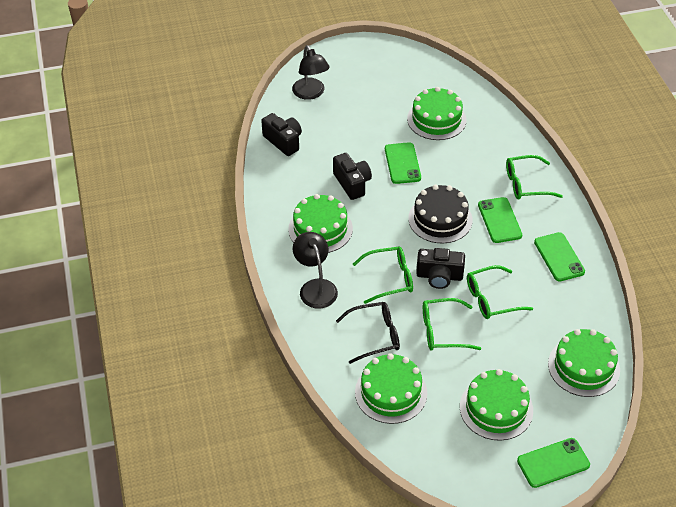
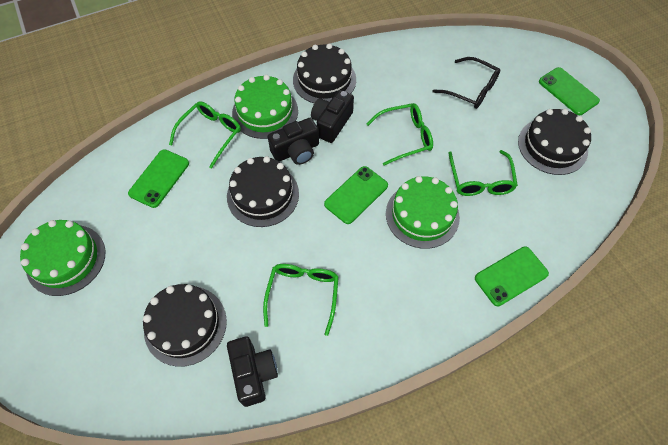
black cake: [408,185,473,243] = 1 -> [143,284,227,367] [227,156,299,227] [293,44,356,103] [518,109,591,175] = 4
black lamp: [292,45,330,100] [293,232,338,309] = 2 -> none = 0
green cake: [288,194,353,253] [355,353,427,424] [407,87,467,140] [460,369,533,441] [548,329,620,397] = 5 -> [20,220,105,296] [232,75,298,139] [386,176,460,249] = 3

